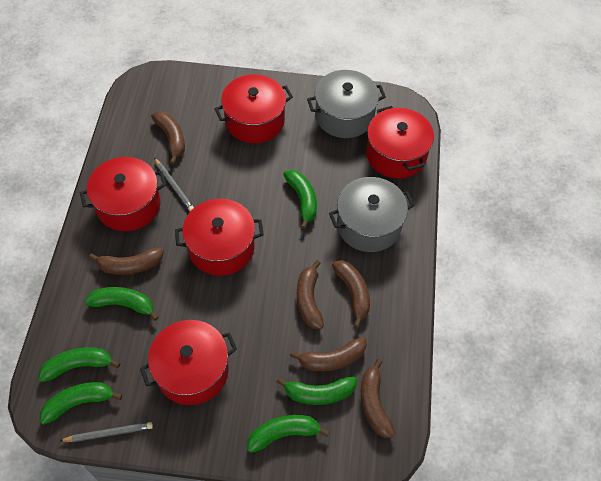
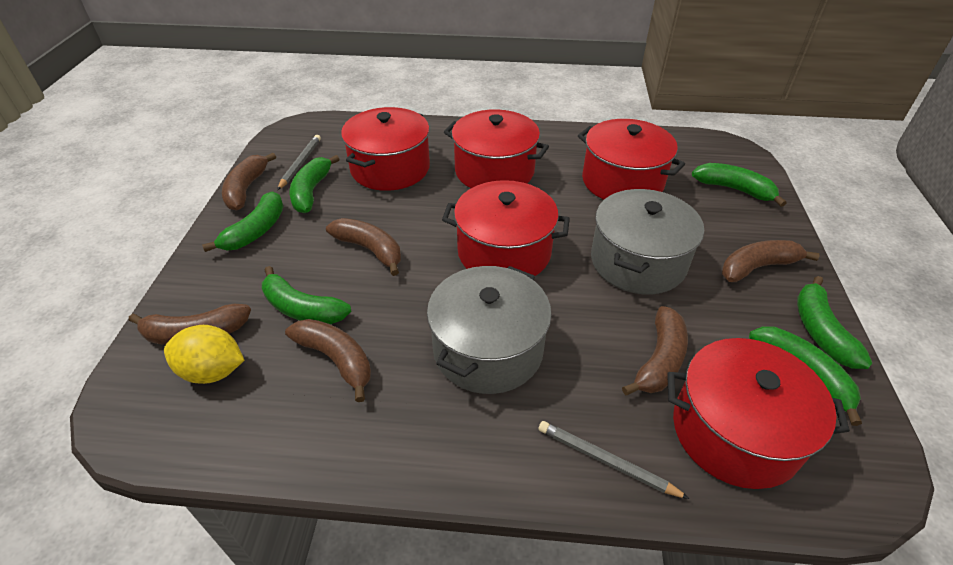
yellow lemon: none = 0 -> [164,325,244,384] = 1

